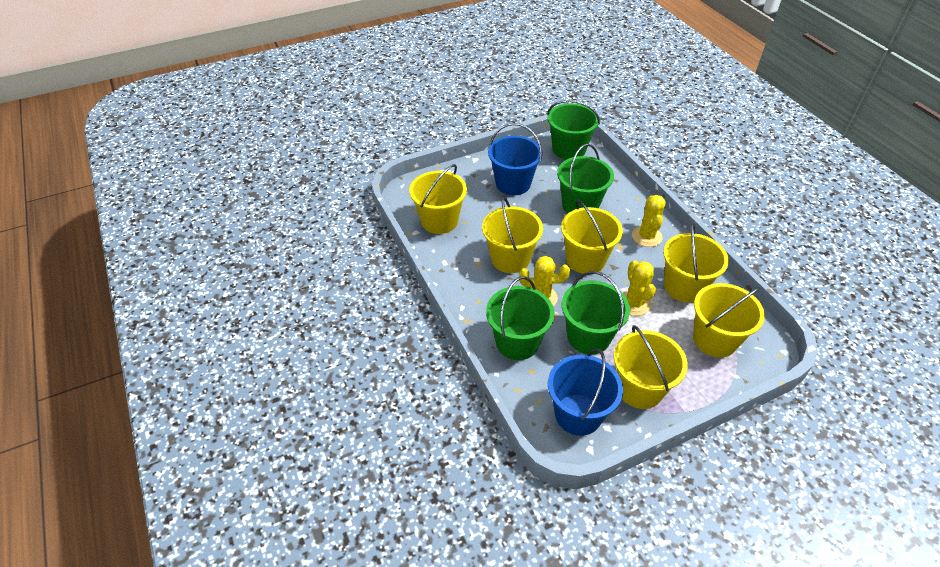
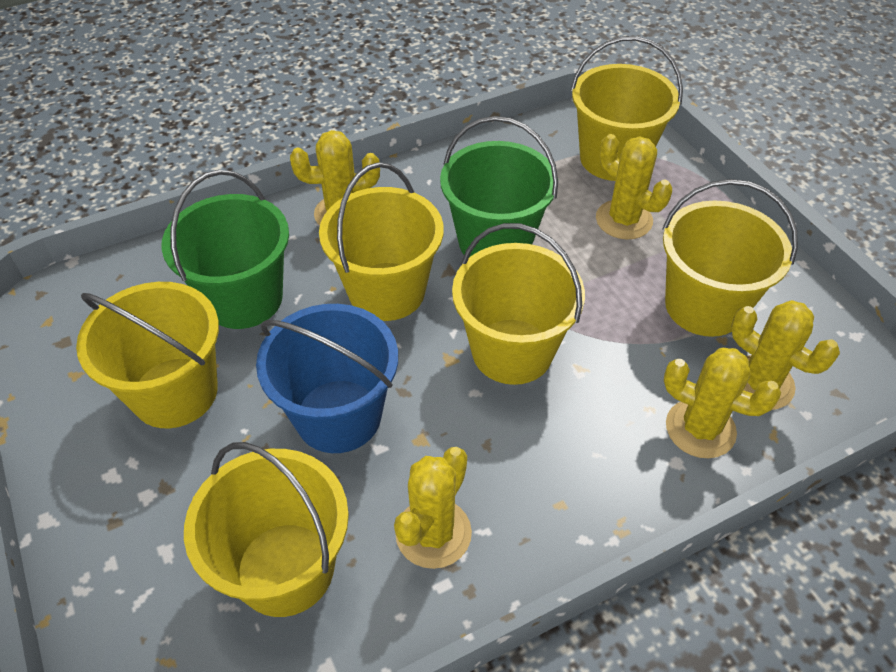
blue bucket: [488,123,543,195] [548,349,623,436] = 2 -> [256,304,398,453] = 1
green bucket: [486,276,555,360] [547,100,600,160] [557,144,614,213] [562,271,630,354] = 4 -> [161,170,289,329] [440,116,558,257] = 2
yellow cactus: [519,256,570,307] [623,260,656,316] [632,195,666,247] = 3 -> [290,130,380,226] [394,447,472,569] [596,134,672,240] [664,348,781,458] [731,300,840,410] = 5

